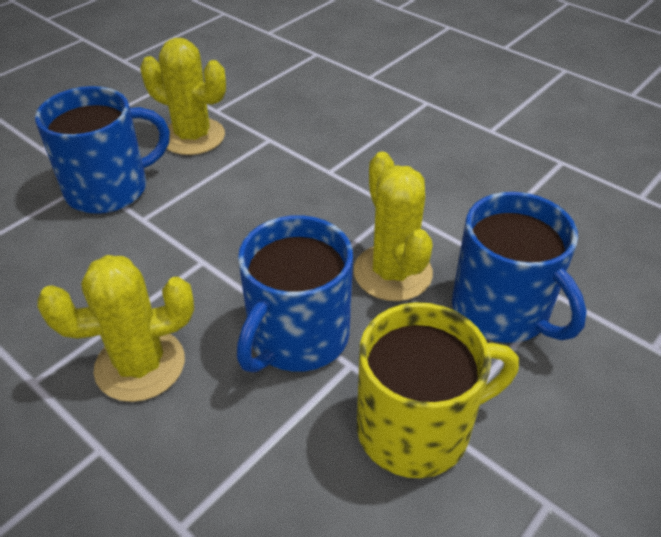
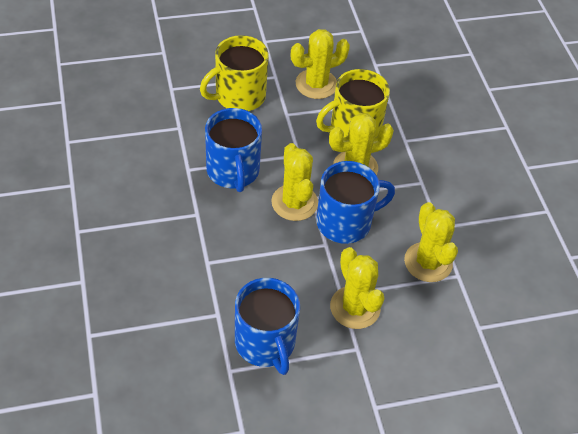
yellow cactus: [38,255,194,402] [140,38,226,155] [354,152,433,301] = 3 -> [271,143,318,221] [291,29,350,99] [329,113,394,175] [330,247,384,329] [404,202,458,282] = 5
yellow mug: [357,302,519,478] = 1 -> [200,35,269,111] [316,69,390,137] = 2

